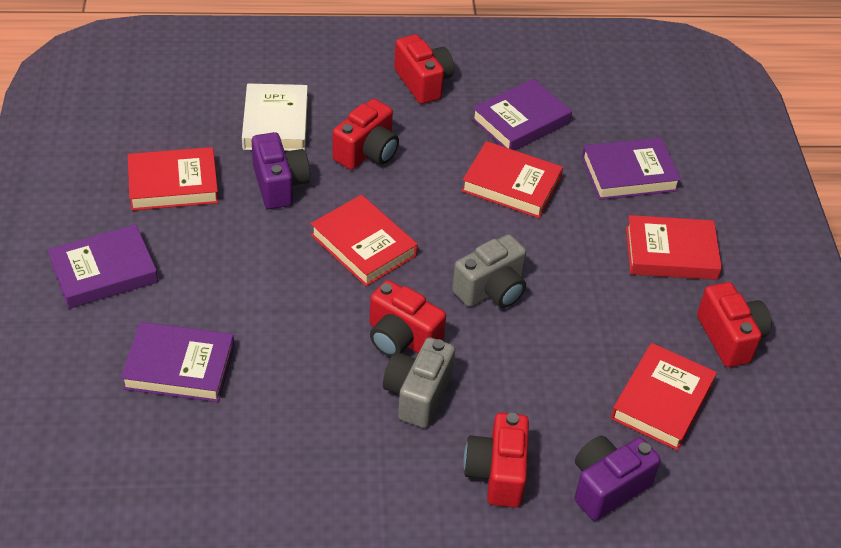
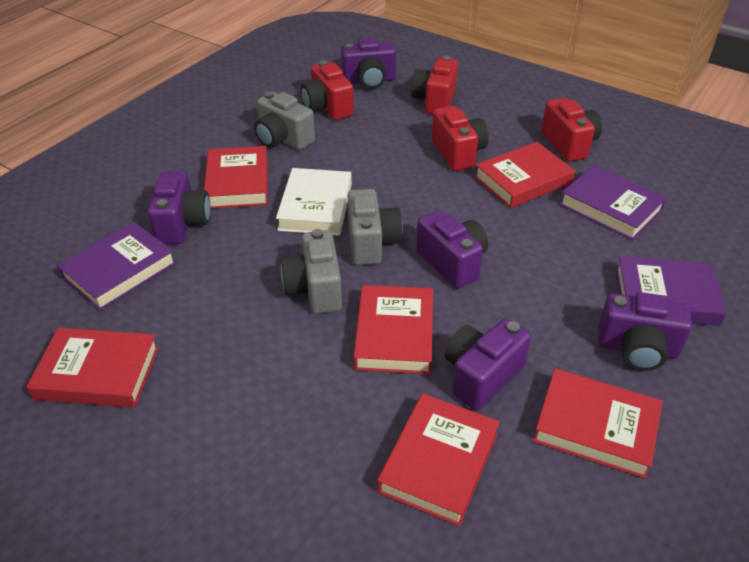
grey camera: [383,337,455,428] [452,234,526,308] = 2 -> [254,91,315,150] [281,229,342,314] [348,189,403,265] = 3
purple book: [48,224,158,309] [121,322,234,402] [472,78,572,150] [582,137,681,200] = 4 -> [57,222,176,311] [560,165,667,240] [615,256,727,326] = 3
purple camera: [252,132,310,209] [575,436,661,521] = 2 -> [148,171,211,244] [341,37,396,89] [416,210,488,289] [445,319,531,411] [598,292,692,371] = 5
red book: [128,147,219,211] [311,195,418,286] [461,141,563,218] [611,343,717,450] [626,215,722,280] = 5 -> [27,328,159,408] [204,146,268,209] [353,285,433,374] [377,393,500,526] [474,142,575,208] [533,368,663,479] = 6
red camera: [332,99,399,170] [370,280,446,357] [394,34,454,104] [463,413,529,508] [697,282,772,367] = 5 -> [301,60,354,120] [411,55,458,114] [431,106,489,171] [541,98,602,162] = 4

